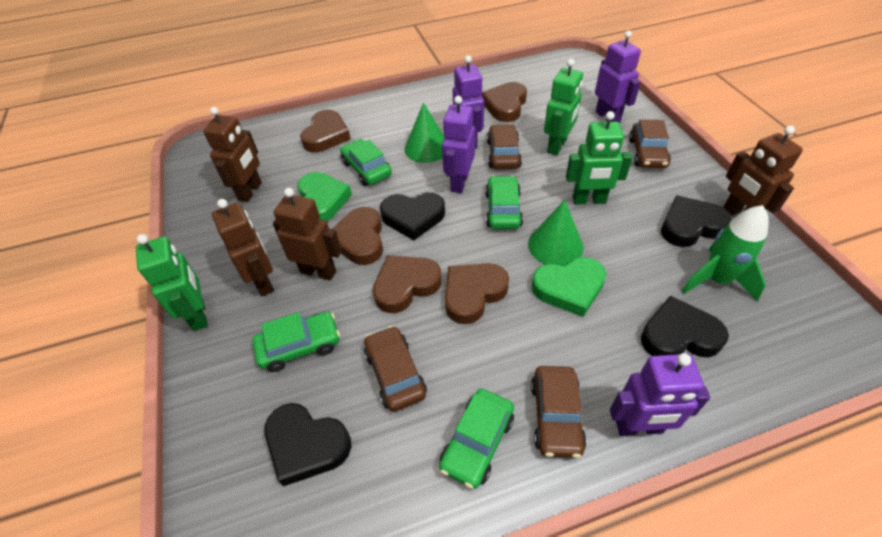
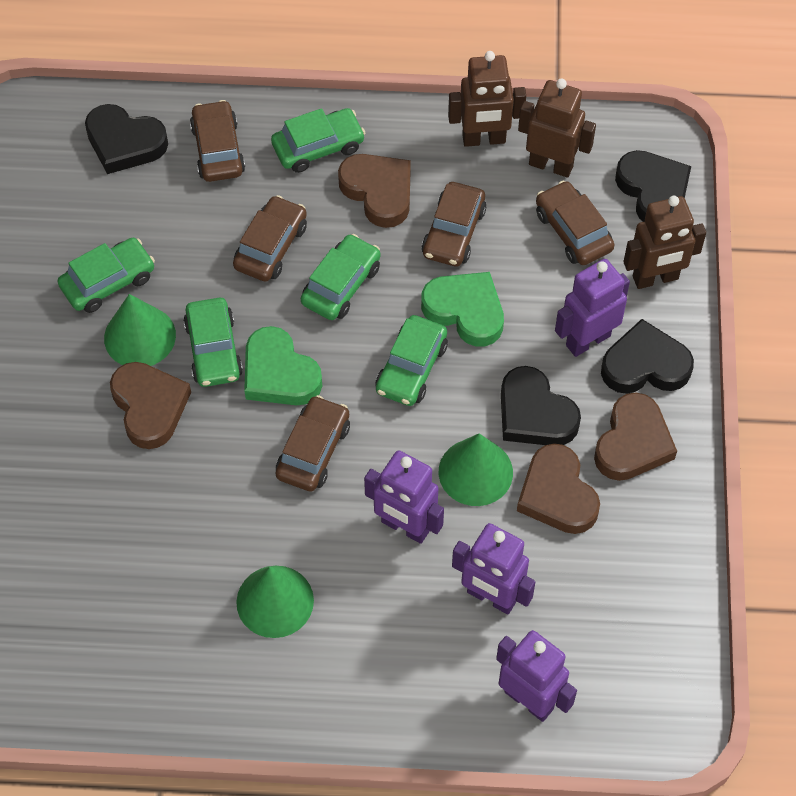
brown car: [364,326,427,412] [487,124,522,169] [531,366,587,458] [629,120,671,168] = 4 -> [190,100,245,182] [233,195,307,282] [276,395,350,492] [422,182,486,266] [536,181,615,265] = 5
brown heart: [300,110,351,152] [332,207,383,265] [373,255,442,313] [445,263,509,324] [482,82,527,122] = 5 -> [110,362,191,449] [338,154,411,228] [517,444,600,534] [594,393,677,481] = 4
brown robot: [203,107,262,202] [212,199,274,296] [273,188,342,280] [723,126,803,215] = 4 -> [448,51,526,147] [518,78,596,178] [623,196,706,289] = 3
green car: [253,312,340,372] [340,139,392,186] [439,389,514,489] [485,176,523,229] = 4 -> [57,238,155,313] [183,298,243,387] [271,108,365,173] [301,234,381,320] [375,315,448,406] = 5
green cone: [405,103,445,163] [528,200,584,267] = 2 -> [104,294,176,366] [236,566,314,638] [439,433,513,506] = 3
green robot: [136,234,208,331] [544,59,583,155] [566,111,633,204] = 3 -> none = 0
green rocket: [681,205,769,302] = 1 -> none = 0

